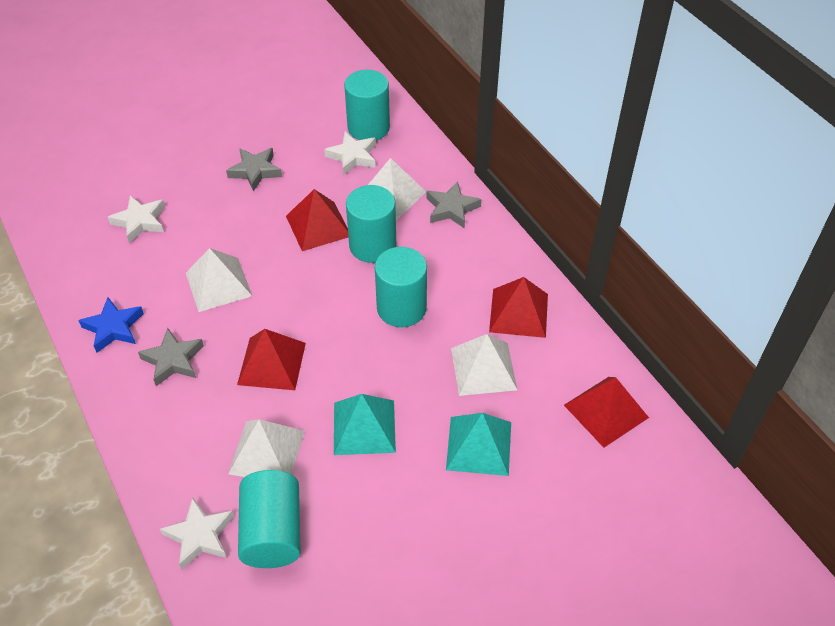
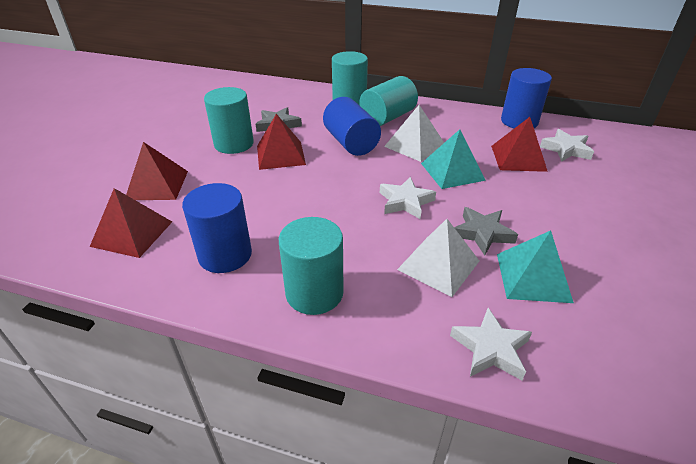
blue cylinder: none = 0 -> [182,183,252,273] [323,97,381,156] [501,68,552,128] = 3
blue star: [78,297,144,353] = 1 -> none = 0
grey star: [138,328,204,386] [226,148,282,191] [426,181,481,229] = 3 -> [256,107,302,132] [455,207,518,255] = 2
white pyramid: [186,248,252,312] [228,419,305,477] [368,158,426,221] [451,334,517,396] = 4 -> [384,105,444,162] [397,219,479,297] = 2

